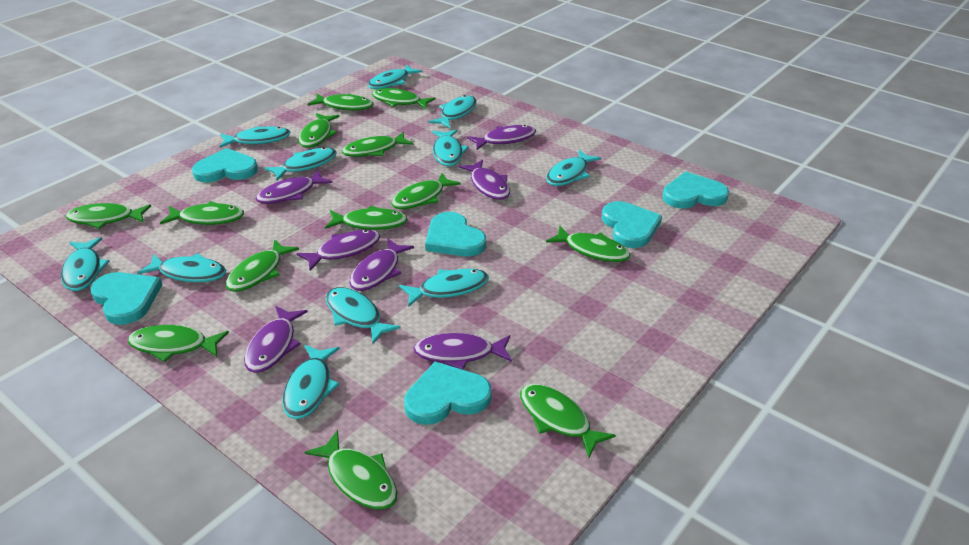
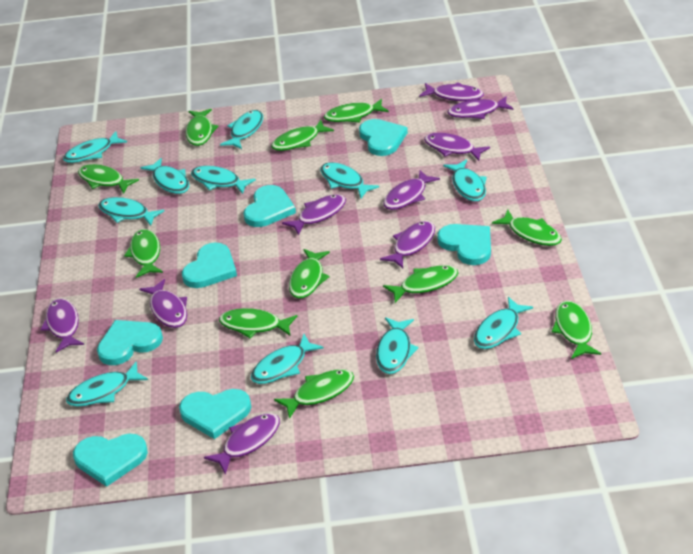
green fish: [66,203,151,229] [128,325,229,362] [160,201,244,225] [226,239,299,292] [298,113,340,148] [304,430,397,509] [308,93,374,111] [325,206,408,230] [342,132,414,157] [372,88,436,109] [391,173,461,209] [520,384,616,458] [546,226,631,262] = 13 -> [78,164,139,194] [124,229,163,278] [186,109,219,146] [219,308,297,338] [271,120,334,151] [274,369,354,419] [289,249,330,299] [324,99,389,122] [383,265,458,303] [492,210,562,246] [552,301,601,359] = 11
purple fish: [244,306,308,373] [256,170,332,204] [296,229,381,271] [349,238,414,291] [413,333,512,370] [459,160,510,200] [467,125,536,150] = 7 -> [40,298,84,353] [139,279,187,328] [204,413,280,475] [282,194,346,235] [380,221,435,268] [383,170,440,210] [419,82,484,101] [424,133,490,161] [448,96,514,119] = 9
turquoise heart: [90,272,162,325] [192,148,258,182] [404,361,492,425] [425,212,486,257] [602,201,662,248] [663,172,729,208] = 6 -> [73,433,148,487] [97,320,163,365] [179,389,251,439] [182,243,237,288] [243,185,296,227] [359,119,408,156] [437,224,491,265] = 7

